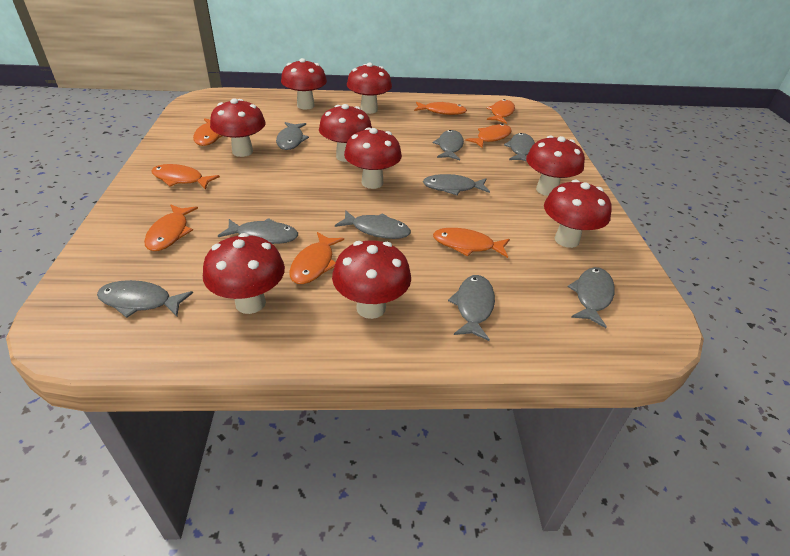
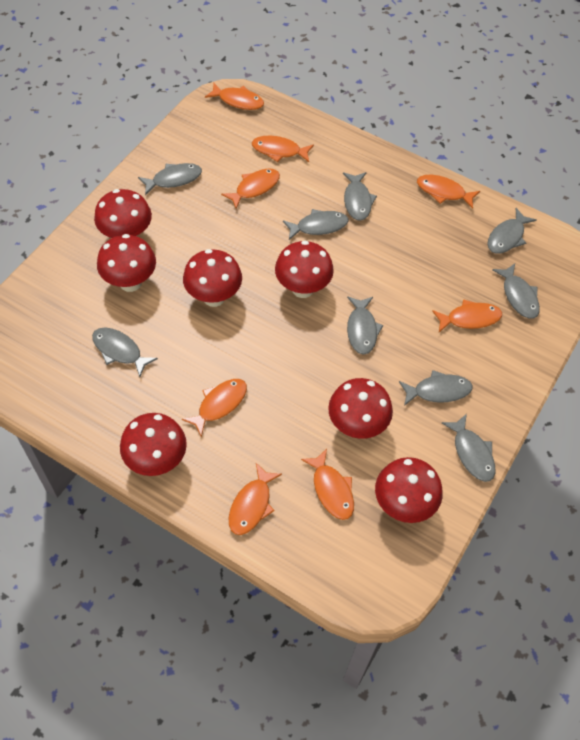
red mushroom: [203,233,285,314] [210,98,266,157] [281,58,327,109] [319,104,372,162] [332,240,411,319] [344,127,402,189] [347,63,392,114] [526,136,585,196] [544,179,612,248] = 9 -> [94,189,152,238] [97,234,156,292] [120,413,187,476] [183,249,242,307] [275,241,334,298] [328,378,393,439] [375,457,443,523] = 7

